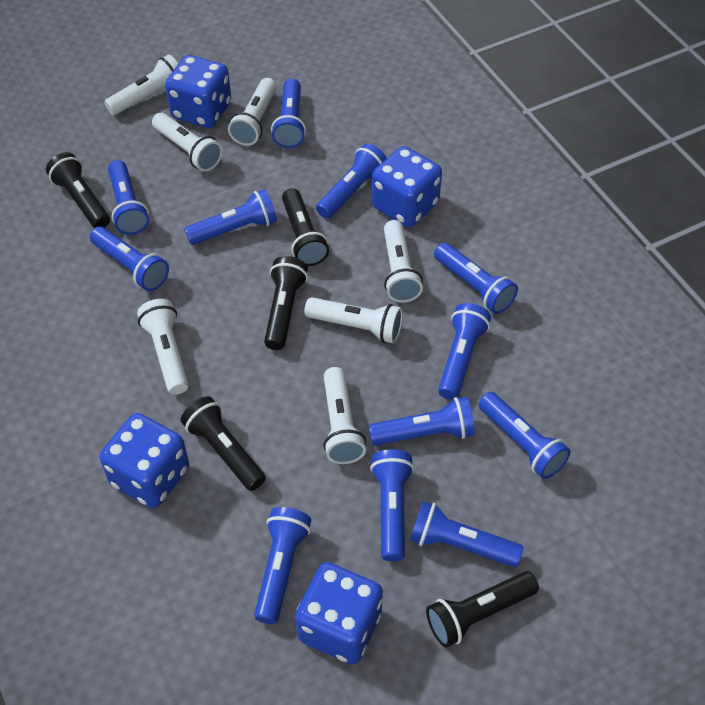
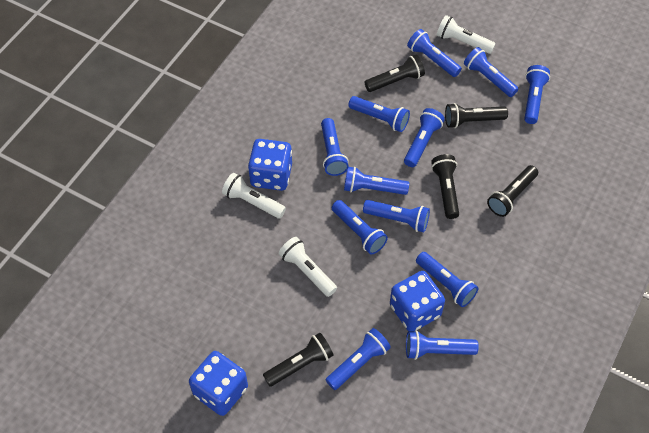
blue dice: [100,413,189,508] [165,55,231,128] [295,562,383,664] [372,146,442,227] = 4 -> [189,351,248,416] [248,139,292,191] [390,271,445,331] = 3
white flashlight: [104,54,178,115] [137,299,189,395] [152,113,223,172] [228,78,277,146] [304,297,403,343] [323,367,366,464] [384,220,423,303] = 7 -> [222,173,286,219] [279,237,337,297] [437,15,496,54] = 3

